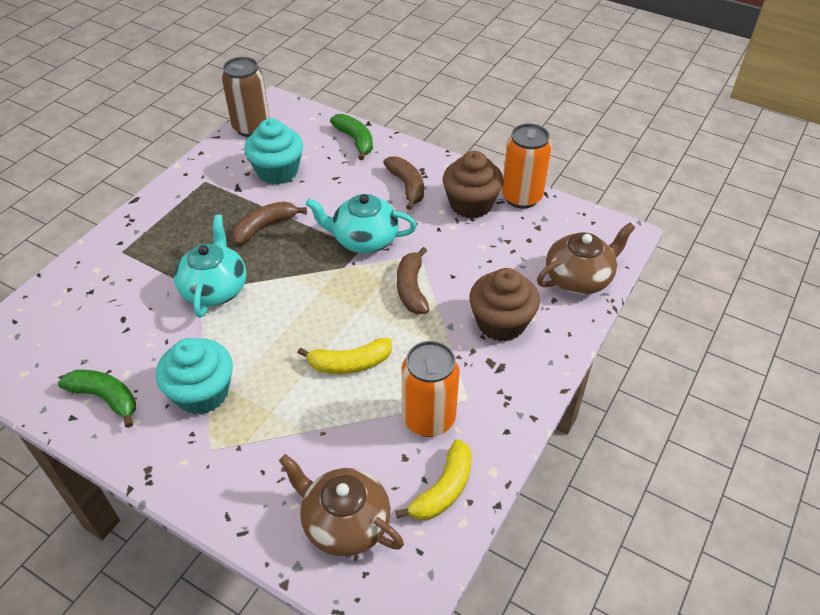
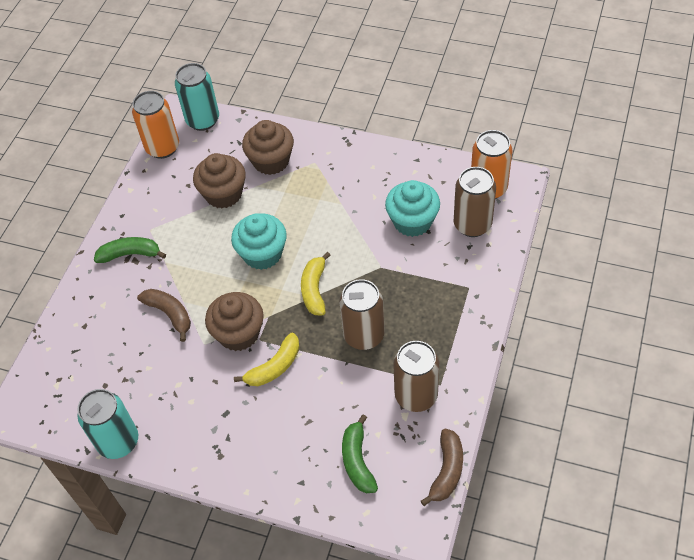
brown banana: [232,201,307,245] [383,156,424,210] [397,247,429,314] = 3 -> [137,289,191,342] [421,428,463,506] = 2
brown can: [222,57,270,137] = 1 -> [339,279,385,350] [393,341,439,412] [454,167,496,237] = 3
brown cupcake: [443,151,504,219] [469,268,540,341] = 2 -> [193,153,246,208] [205,292,264,351] [242,120,294,175] = 3
brown teapot: [279,454,404,557] [537,222,635,295] = 2 -> none = 0
turquoise can: none = 0 -> [77,389,138,459] [175,63,219,131] = 2
turquoise teapot: [174,214,246,318] [306,194,417,253] = 2 -> none = 0

